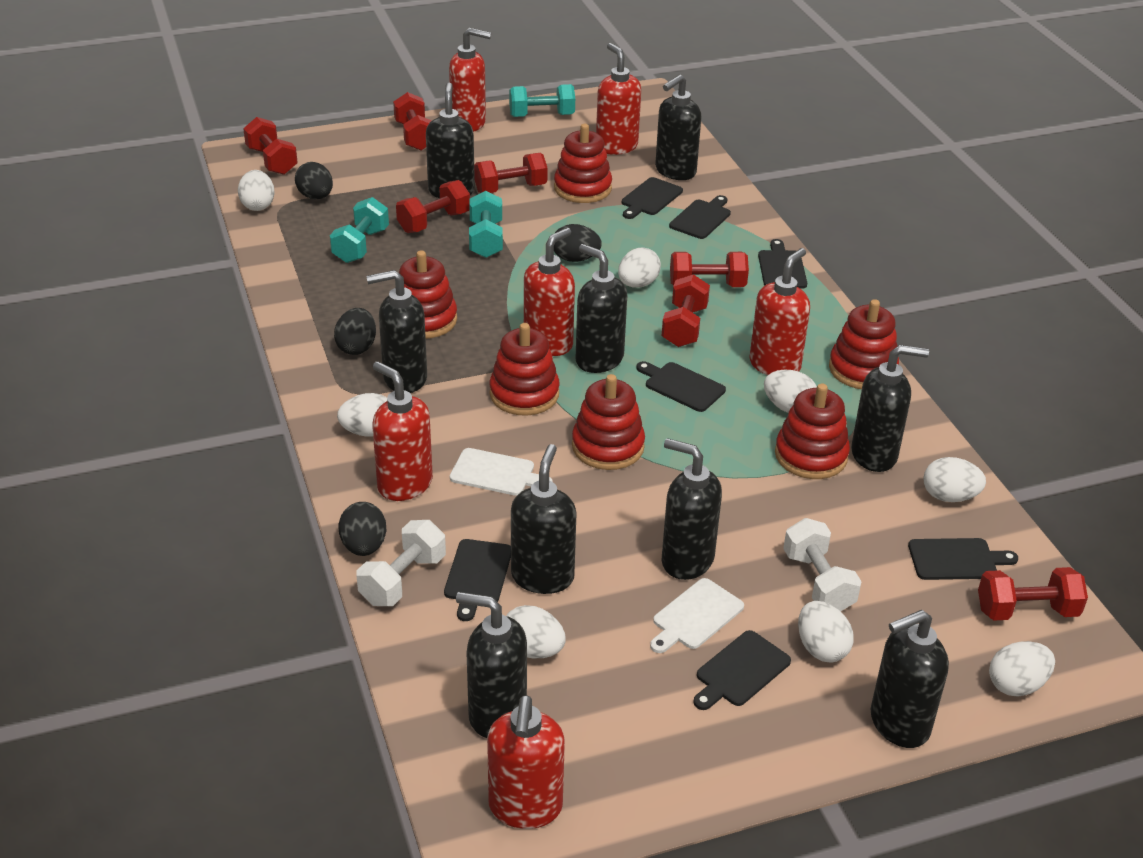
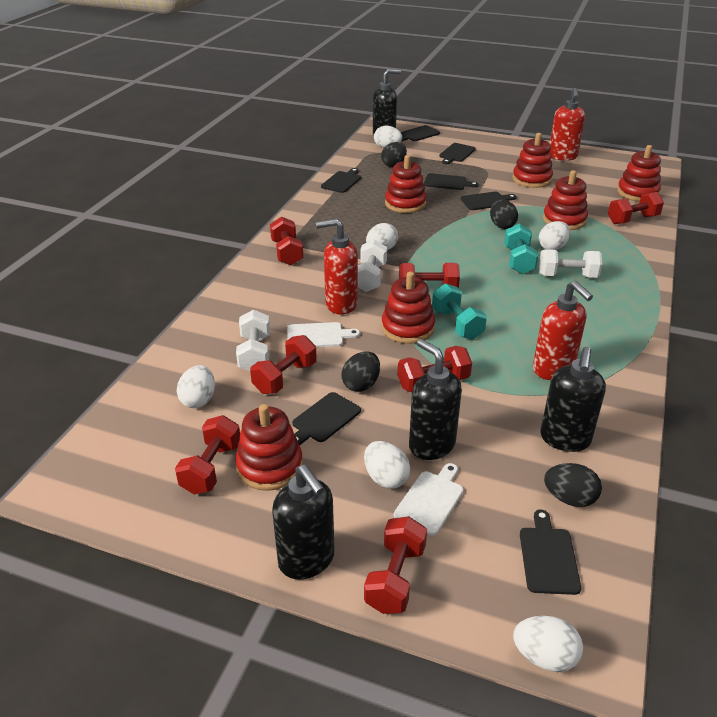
black soap dispenser: [367,270,427,393] [426,83,475,198] [456,592,527,738] [511,444,577,594] [576,244,627,373] [655,74,701,180] [662,438,722,580] [851,345,929,472] [870,610,949,748] = 9 -> [272,464,335,580] [373,69,401,135] [409,339,462,460] [540,347,606,452] = 4
red soap dispenser: [372,361,433,501] [449,28,491,132] [487,695,565,829] [524,228,575,356] [596,43,641,155] [749,248,810,375] = 6 -> [316,219,358,315] [533,281,593,380] [550,88,585,161] = 3
turquoise dumbbell: [330,197,389,263] [469,191,503,258] [509,84,575,117] = 3 -> [432,283,487,340] [504,224,538,274] = 2
white dumbbell: [356,520,446,606] [783,518,862,611] = 2 -> [236,309,270,371] [358,240,387,292] [539,249,602,278] = 3
white egg: [238,170,274,211] [337,393,388,437] [506,605,566,659] [618,247,661,288] [764,370,817,413] [798,601,854,662] [923,457,986,502] [989,641,1055,697] = 8 -> [176,365,215,408] [364,441,410,489] [366,223,398,250] [374,126,402,148] [513,616,583,672] [539,221,570,250] = 6

